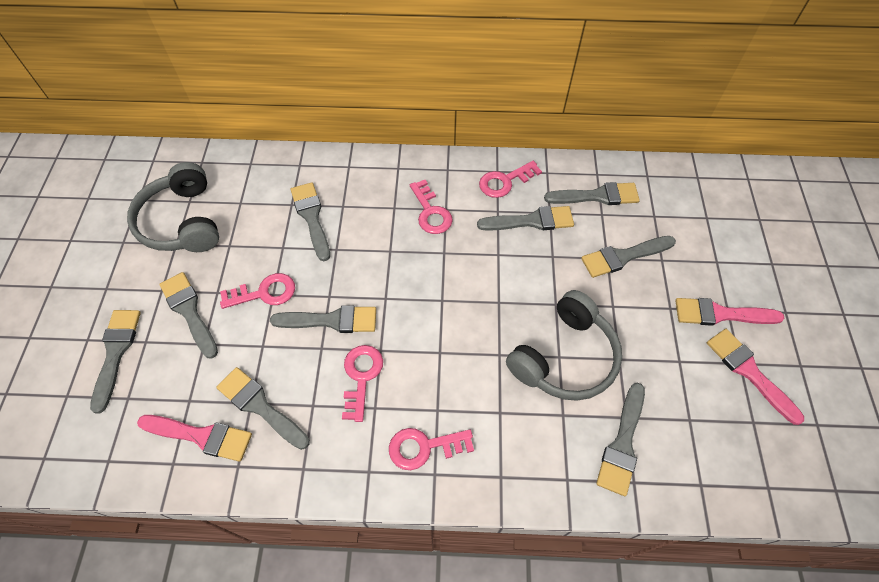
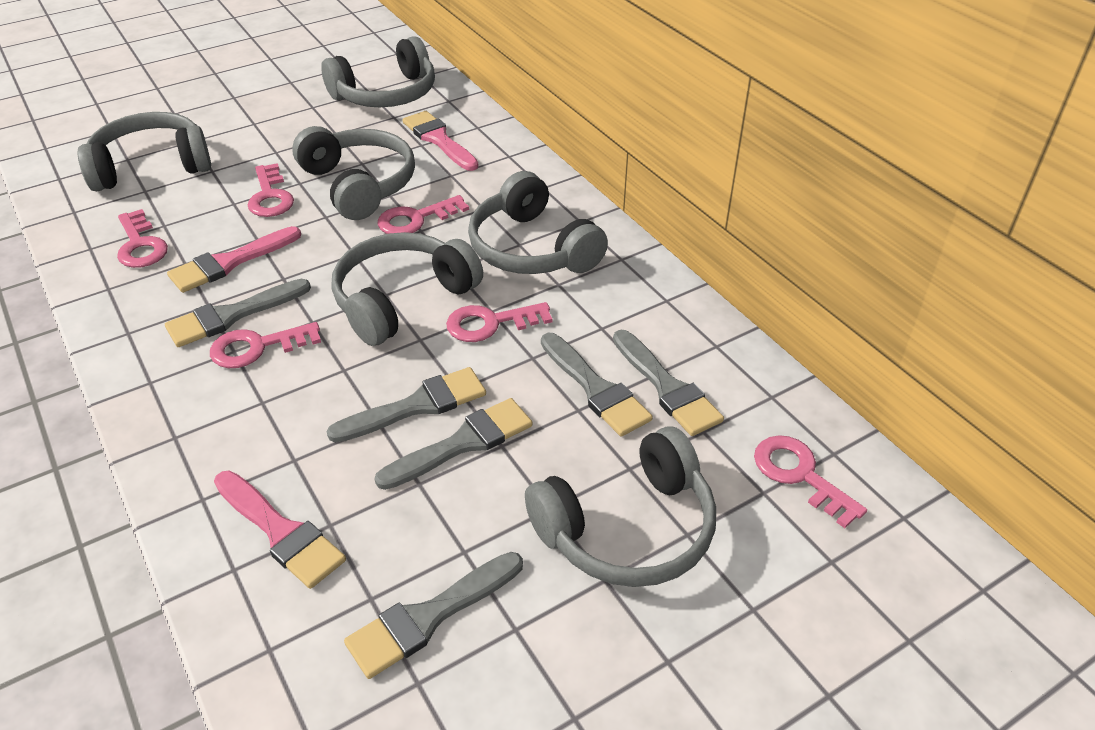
grey brush: [90,310,141,413] [159,272,218,359] [216,367,310,450] [270,306,376,333] [291,182,330,261] [477,206,574,231] [544,182,640,205] [581,236,676,278] [596,383,645,496] = 9 -> [165,279,311,347] [326,367,486,443] [344,552,523,679] [375,398,533,490] [541,333,653,437] [613,330,724,436] = 6
grey headphones: [127,162,219,252] [506,290,622,401] = 2 -> [77,112,211,191] [292,126,415,220] [321,36,435,107] [332,232,483,346] [468,171,608,274] [525,426,716,587] = 6
pink key: [220,273,295,309] [342,345,383,422] [389,428,474,470] [410,180,453,234] [479,161,542,198] = 5 -> [117,209,168,268] [210,322,321,368] [248,163,294,217] [377,195,469,234] [446,302,553,342] [754,435,867,528] = 6

